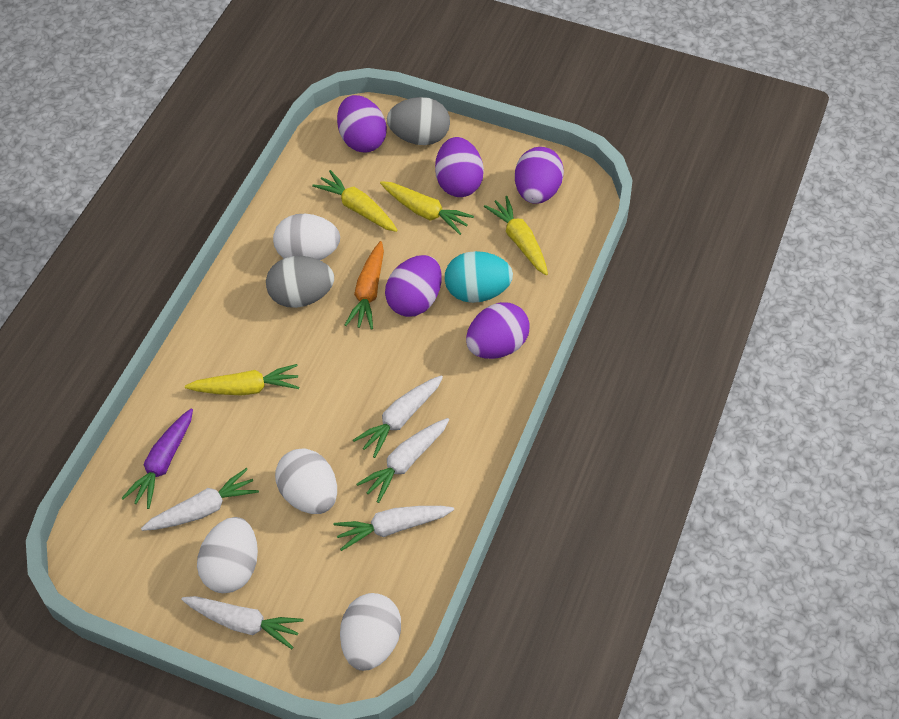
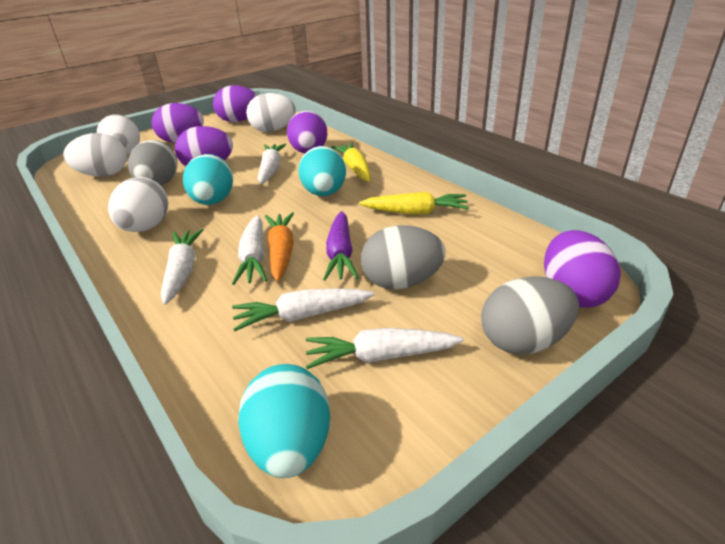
grey egg: [266,256,334,308] [387,97,450,145] = 2 -> [128,140,178,186] [361,225,446,290] [481,276,579,355] = 3
turquoise egg: [444,251,513,303] = 1 -> [183,154,233,205] [238,364,330,478] [299,146,346,196] = 3
yellow carrot: [185,364,299,395] [312,170,398,232] [380,181,474,235] [484,196,548,275] = 4 -> [331,142,371,182] [359,192,469,215] = 2

